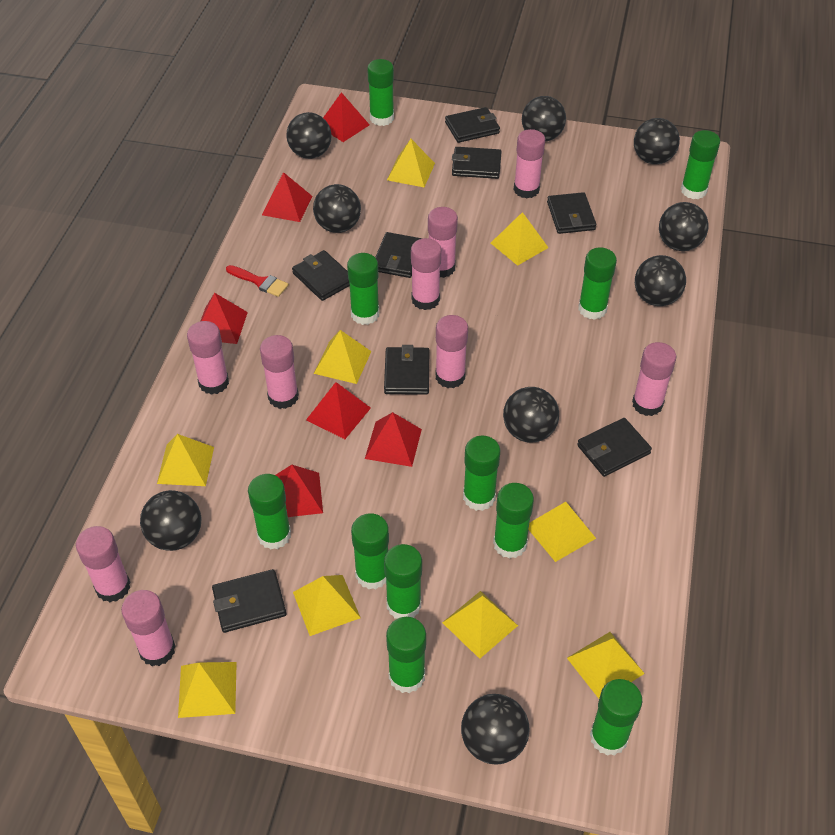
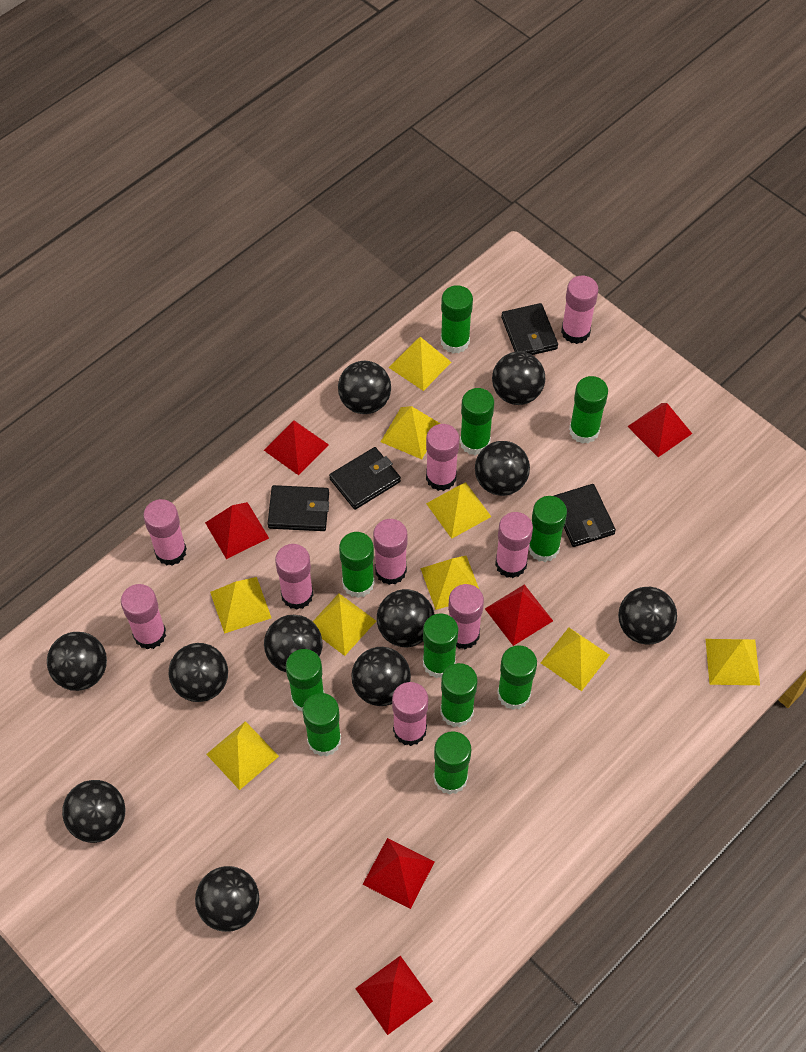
black ball: [140,490,201,551] [286,112,331,159] [313,184,361,233] [461,694,530,765] [503,387,559,442] [522,96,566,142] [634,118,680,164] [635,255,686,306] [659,202,709,251] = 9 -> [47,632,107,691] [62,780,125,843] [169,643,228,702] [195,866,259,932] [264,615,323,673] [338,361,391,414] [351,647,411,706] [377,589,434,647] [475,441,530,496] [492,352,545,405] [618,587,677,645] = 11
black wallet: [212,569,286,633] [292,250,350,301] [375,232,423,278] [384,345,429,395] [445,107,500,143] [452,147,502,179] [547,192,596,234] [577,418,652,477] = 8 -> [268,485,329,531] [329,447,401,510] [501,303,558,355] [554,484,616,547] = 4
red brush: [226,265,289,297] = 1 -> none = 0

